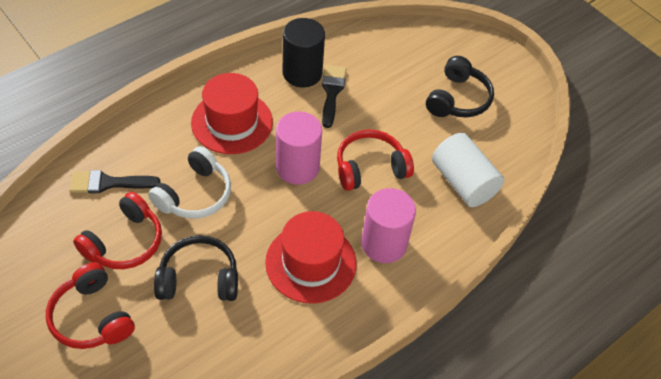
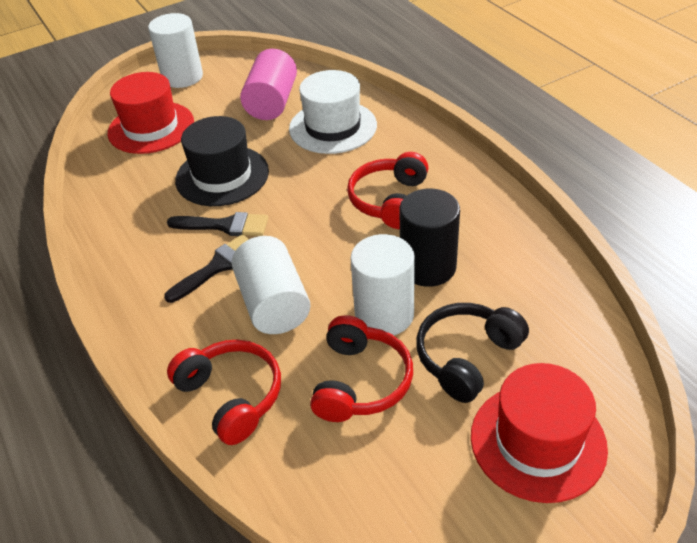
black hat: none = 0 -> [175,116,269,206] = 1
black headphones: [154,235,238,301] [426,56,494,117] = 2 -> [416,303,529,403] = 1
pink cylinder: [276,112,322,185] [361,188,416,263] = 2 -> [240,49,297,120] = 1
white cylinder: [432,133,504,207] = 1 -> [148,13,203,88] [232,236,311,334] [351,234,415,335] = 3
white hat: none = 0 -> [289,70,377,154] = 1
white headphones: [148,146,231,219] = 1 -> none = 0

